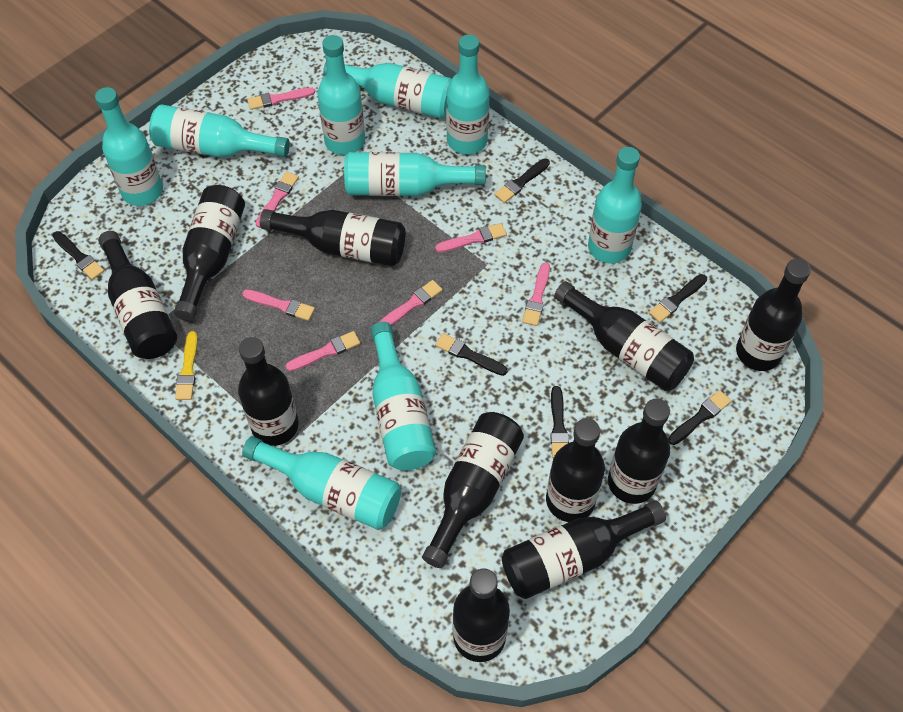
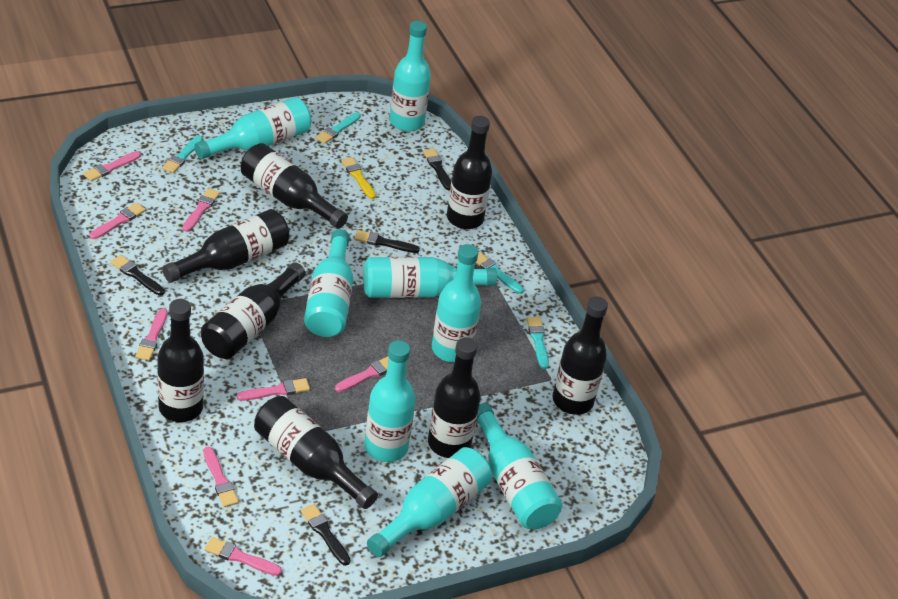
black bottle: [98,231,177,359] [174,185,245,321] [238,337,299,446] [260,209,405,266] [422,412,524,568] [453,568,510,662] [502,500,666,599] [546,418,605,522] [554,281,694,391] [608,399,670,504] [736,259,811,371] = 11 -> [157,299,204,422] [162,209,290,283] [201,263,306,359] [241,143,348,229] [254,396,378,509] [428,337,481,458] [447,116,492,229] [552,296,608,415] = 8
black brush: [52,231,104,280] [435,333,508,376] [494,158,550,203] [550,386,569,458] [649,274,707,323] [668,390,731,445] = 6 -> [111,255,165,295] [301,504,350,566] [354,230,420,253] [423,148,451,190] = 4
pink brush: [242,289,315,321] [247,87,315,110] [256,171,299,228] [286,331,360,371] [379,280,442,326] [435,223,507,252] [522,263,550,326] = 7 -> [83,151,141,181] [90,203,146,239] [135,309,167,361] [183,188,220,232] [203,447,239,507] [204,537,282,576] [237,378,310,401] [335,356,389,392] = 8
turquoise bottle: [95,87,163,206] [149,104,290,157] [242,436,401,530] [317,35,365,155] [323,63,452,119] [344,152,486,196] [371,322,436,470] [446,35,490,155] [588,147,642,264] = 9 -> [194,97,311,159] [304,229,353,337] [363,257,497,298] [364,340,416,462] [367,447,492,557] [389,21,431,131] [432,244,481,362] [476,403,562,529] = 8
turquoise brush: none = 0 -> [162,135,203,173] [316,112,360,144] [475,252,524,294] [527,317,549,369] = 4

